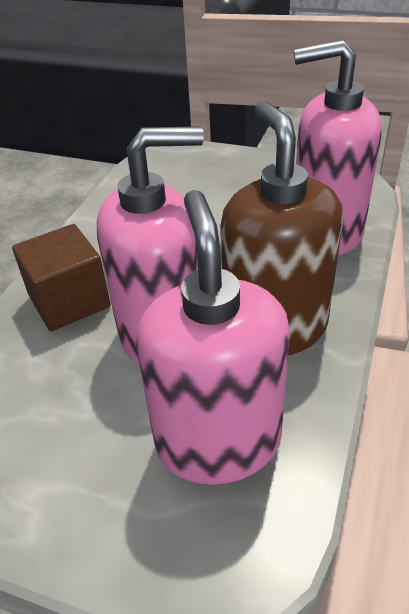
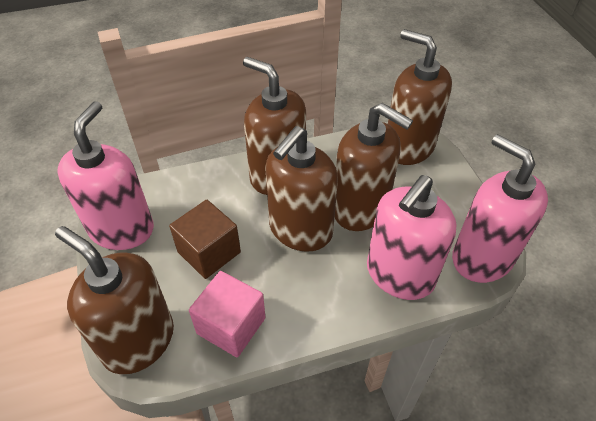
brown soap dispenser: [220,101,343,355] = 1 -> [55,226,174,374] [243,57,306,195] [265,126,338,252] [335,103,413,231] [388,29,452,165] = 5
pink cube: none = 0 -> [189,271,266,357] = 1

